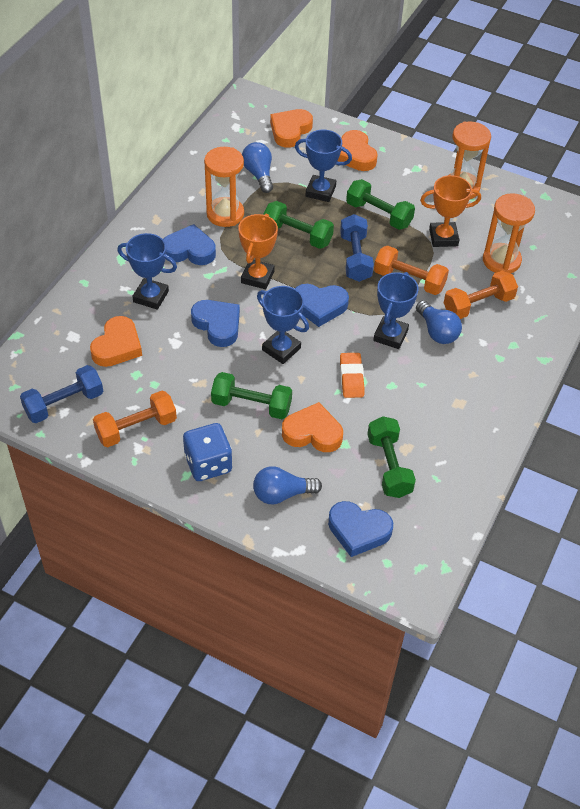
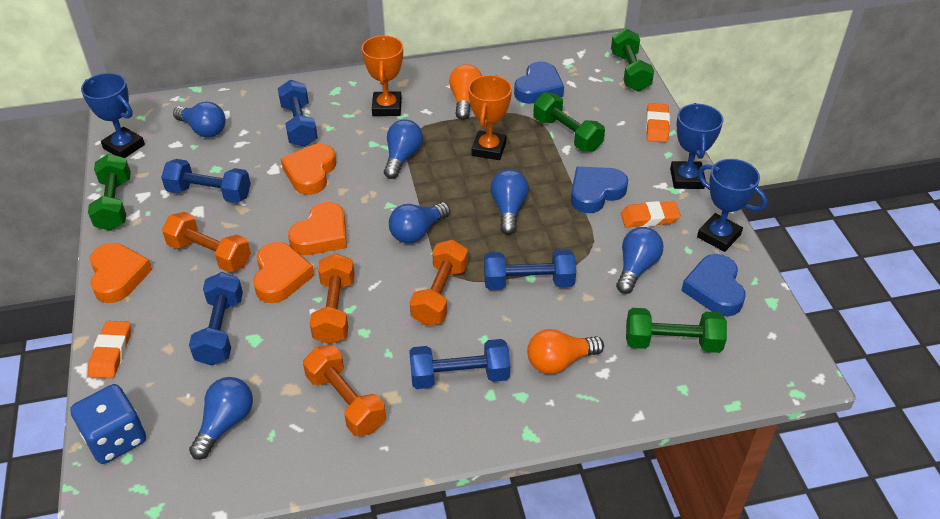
blue dumbbell: [20,365,103,423] [340,214,374,282] = 2 -> [161,159,251,203] [189,272,243,366] [278,80,318,147] [409,339,510,389] [484,249,576,290] = 5
blue heart: [163,224,216,265] [191,300,240,347] [295,284,349,327] [328,501,393,557] = 4 -> [514,61,564,104] [571,167,628,213] [681,254,745,317] = 3
blue light bulb: [242,142,273,193] [253,466,322,504] [416,301,462,344] = 3 -> [173,102,226,137] [189,377,253,460] [384,120,423,179] [389,202,450,243] [490,169,529,235] [616,227,663,294] = 6
blue trophy: [117,233,177,310] [257,286,309,364] [295,130,352,202] [373,272,418,349] = 4 -> [81,73,145,158] [670,103,723,189] [697,159,767,252] = 3
orange dumbbell: [93,391,177,447] [374,246,449,295] [444,271,518,319] = 3 -> [162,212,251,272] [303,345,386,436] [310,253,355,344] [410,240,468,326] = 4
orange eraser: [340,353,364,398] = 1 -> [88,321,131,379] [621,201,681,227] [646,103,670,142] = 3
orange hourglass: [204,147,244,227] [449,122,491,199] [483,193,535,274] = 3 -> none = 0
orange light bulb: none = 0 -> [449,64,482,120] [527,329,604,374] = 2

